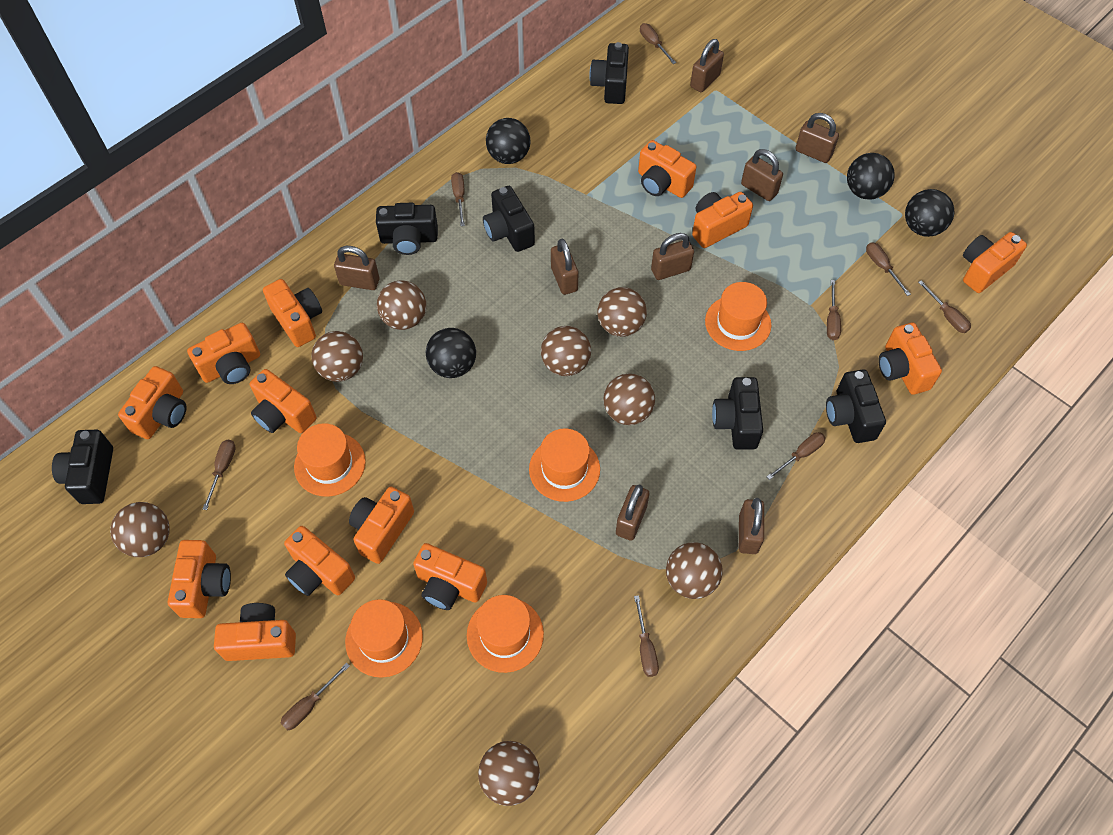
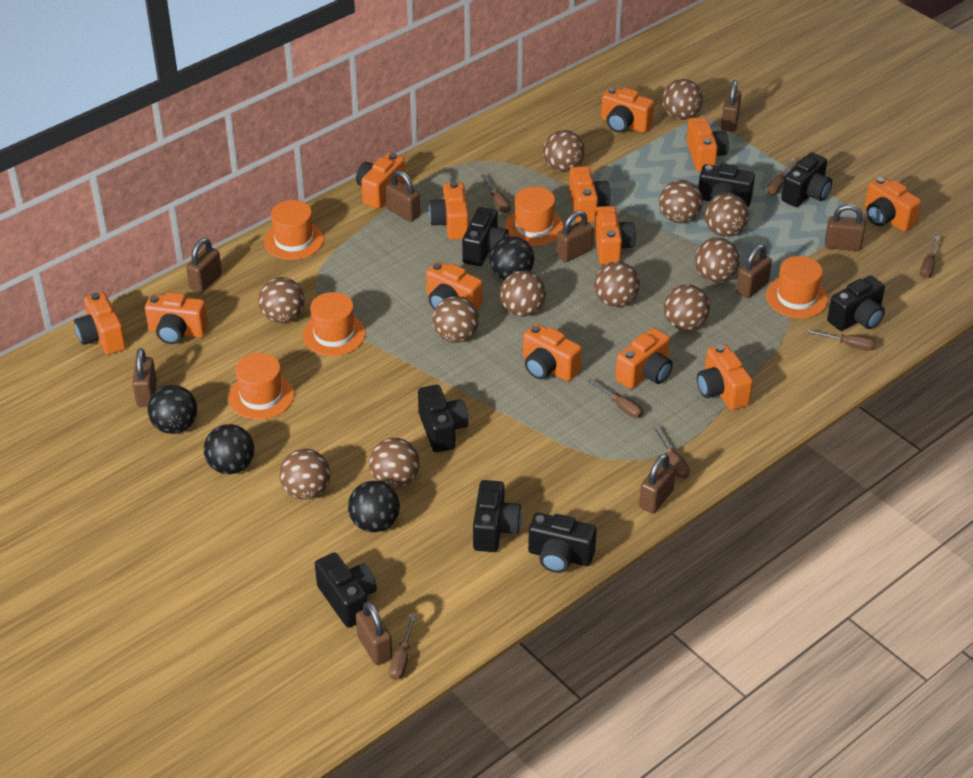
black camera: [52,430,113,504] [376,203,438,255] [483,186,535,252] [589,42,629,104] [712,377,763,450] [826,369,886,443] = 6 -> [315,553,377,628] [418,385,468,453] [462,207,509,266] [473,480,522,552] [528,512,597,573] [698,163,755,207] [781,152,832,207] [827,275,885,331] = 8
brown ball: [110,502,170,557] [311,331,363,382] [377,280,426,330] [478,741,540,806] [541,326,591,376] [597,287,647,337] [603,374,655,425] [666,542,723,599] = 8 -> [258,277,305,323] [279,449,330,500] [369,438,420,488] [433,296,479,343] [500,271,546,317] [543,130,585,172] [594,261,640,307] [659,180,703,223] [662,79,703,120] [664,284,710,331] [695,237,740,282] [705,193,749,237] = 12
brown padlock: [334,246,379,290] [551,239,579,295] [616,484,649,541] [651,233,694,280] [690,39,724,92] [739,498,764,554] [741,149,783,201] [795,113,839,163] = 8 -> [132,348,157,407] [186,238,222,293] [356,601,392,665] [385,170,420,222] [556,210,593,262] [639,454,676,514] [721,80,742,132] [736,244,772,298] [825,204,865,251] = 9
brown screwdriver: [203,440,236,510] [281,663,350,731] [451,172,465,226] [634,595,659,677] [640,23,676,64] [766,432,826,480] [827,280,841,340] [866,242,911,296] [918,280,971,333] = 9 -> [389,614,416,680] [481,174,511,213] [588,378,643,418] [653,426,690,479] [767,158,795,195] [807,330,875,351] [920,236,939,279] = 7

